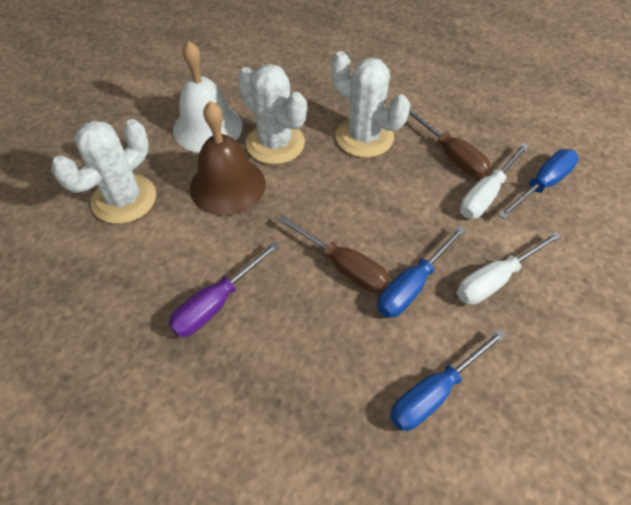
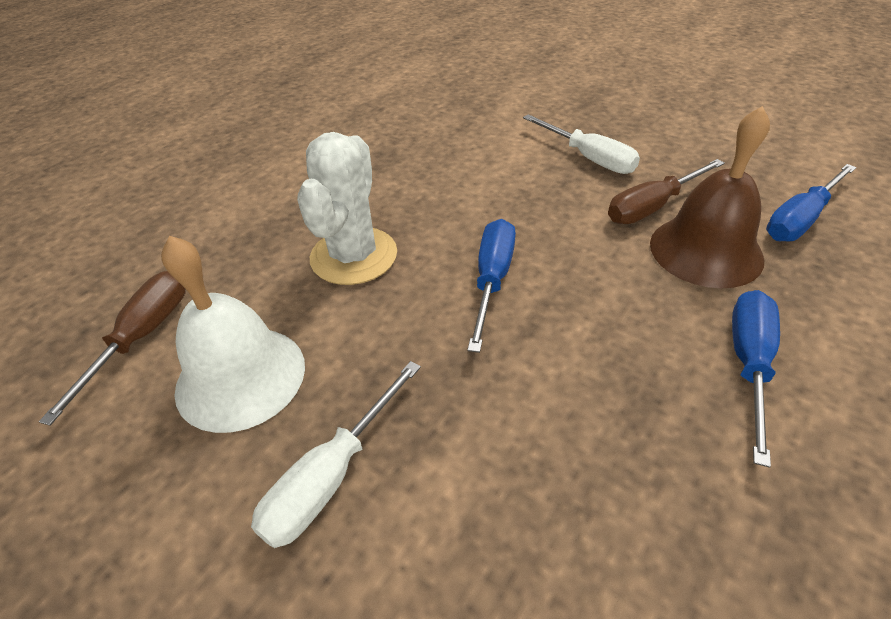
purple screwdriver: [168,242,280,337] = 1 -> none = 0
white cactus: [51,119,156,224] [237,64,307,164] [331,51,410,158] = 3 -> [297,132,397,285] = 1

